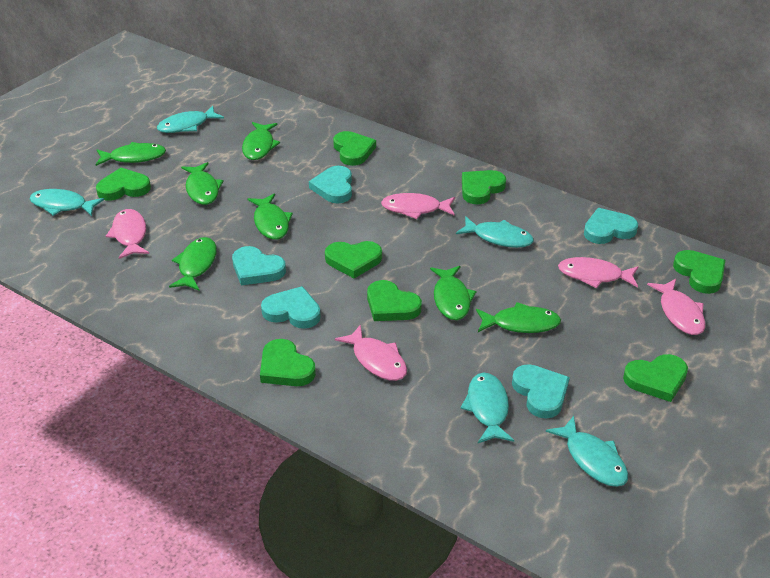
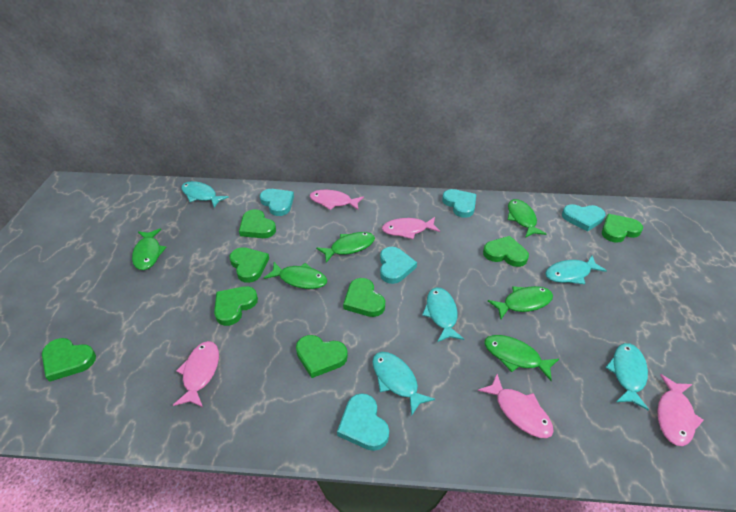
green fish: [95,142,166,166] [169,237,217,291] [181,162,223,205] [242,122,280,160] [248,194,293,240] [430,266,476,320] [476,302,561,333] = 7 -> [132,228,167,270] [264,262,327,289] [316,232,375,263] [484,335,559,381] [488,286,553,319] [508,199,546,238] = 6

